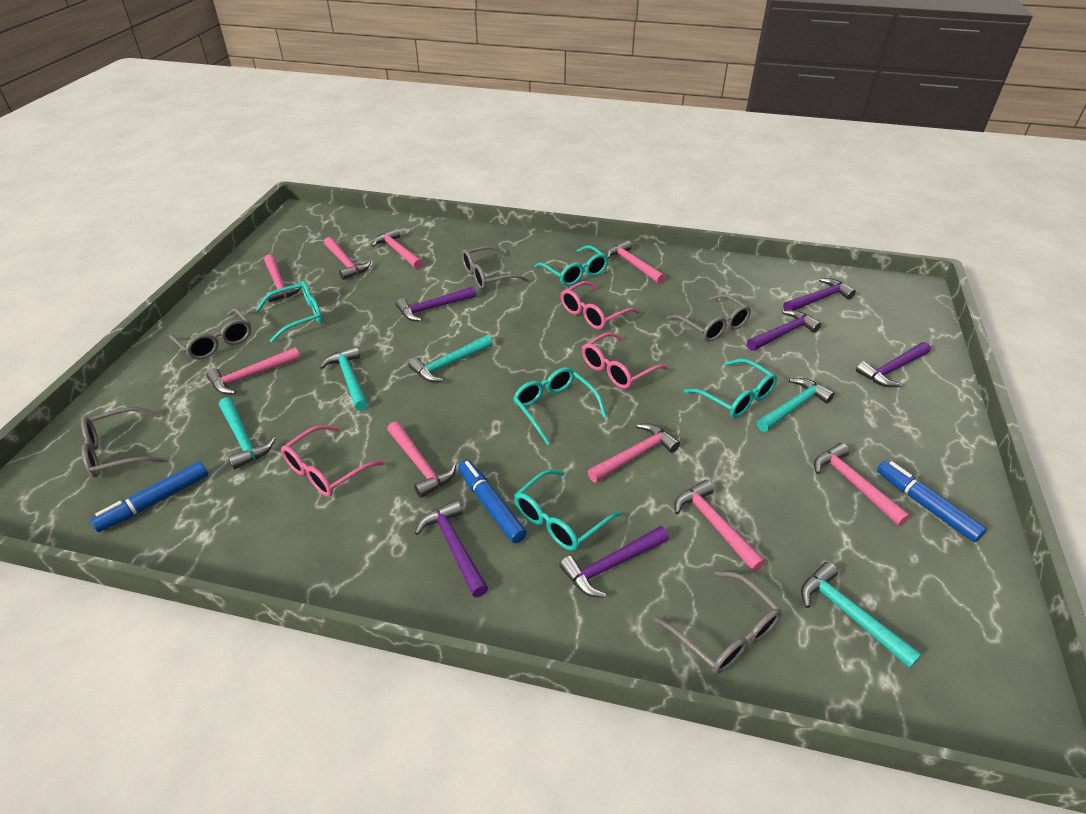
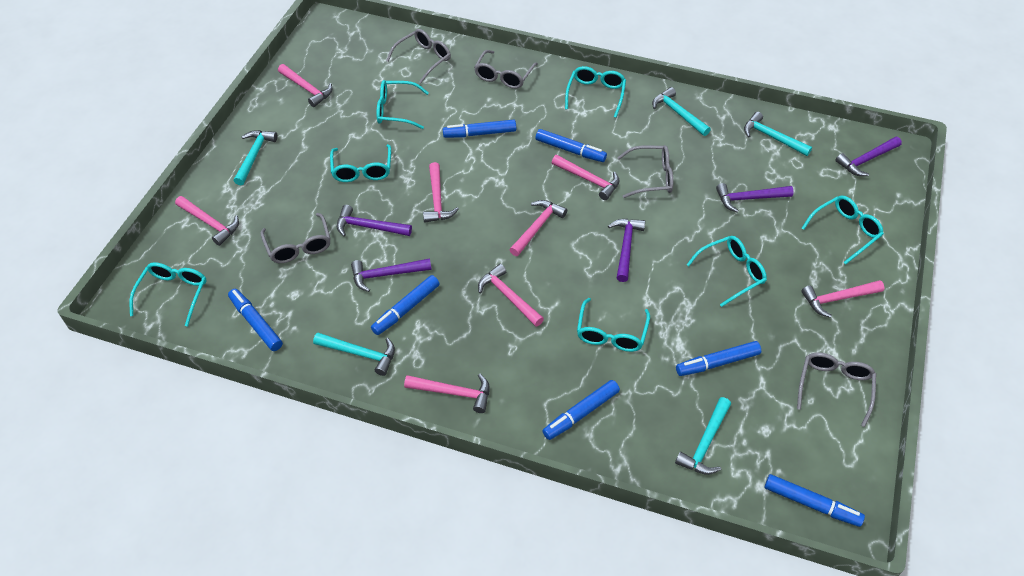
blue marker: [90,461,208,532] [458,460,527,543] [877,460,987,542] = 3 -> [228,289,283,351] [371,275,440,335] [443,120,516,138] [536,129,607,162] [543,380,620,440] [676,341,761,376] [765,474,865,527] = 7
pink glasses: [281,425,385,497] [561,281,639,330] [582,332,668,389] = 3 -> none = 0
pink hammer: [206,347,300,394] [264,254,301,302] [324,237,371,280] [371,228,423,269] [387,421,456,498] [588,423,680,483] [606,240,665,284] [674,480,765,572] [814,443,910,526] = 9 -> [175,196,239,246] [278,64,332,107] [404,374,490,413] [423,162,459,223] [478,264,544,327] [510,200,567,256] [552,155,620,200] [801,280,885,318] = 8
purple hammer: [396,286,476,321] [415,500,488,597] [559,526,669,598] [747,310,821,351] [783,278,856,310] [856,342,931,387] = 6 -> [337,205,412,236] [351,258,431,292] [608,219,645,282] [716,183,793,212] [836,137,902,176] = 5
turquoise glasses: [256,281,323,343] [513,367,607,445] [514,469,621,551] [534,245,608,286] [684,358,777,418] = 5 -> [129,262,207,326] [330,144,391,182] [376,80,429,129] [565,66,626,118] [577,298,650,352] [687,236,767,307] [802,196,884,265] = 7

